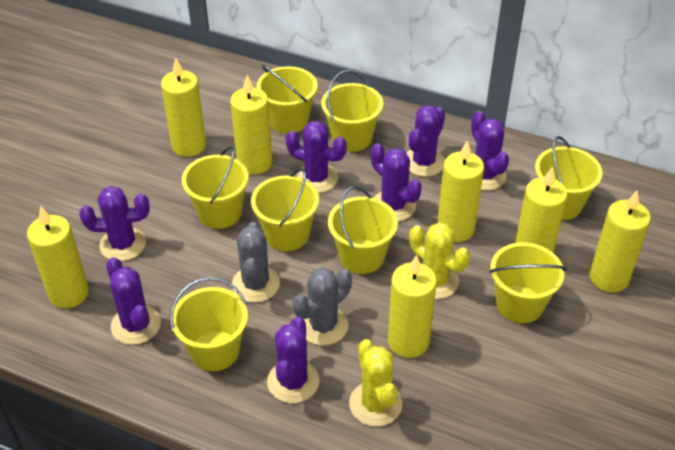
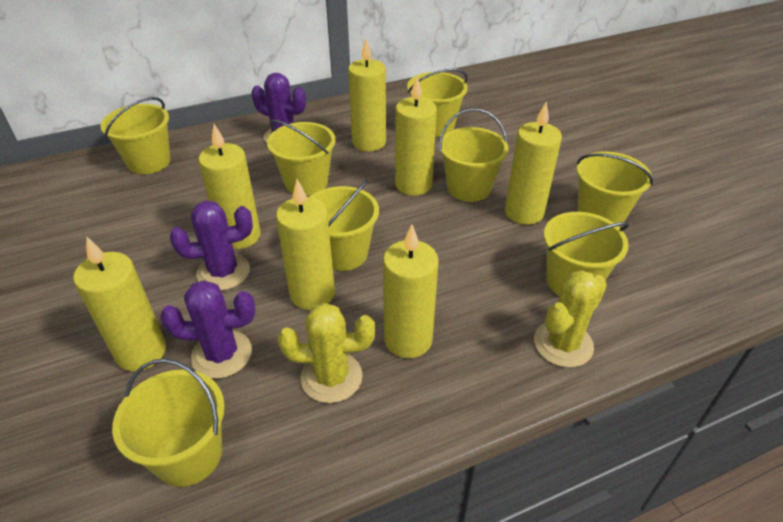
grey cactus: [232,222,280,303] [293,267,352,346] = 2 -> none = 0
purple cactus: [79,186,150,261] [106,257,161,345] [267,317,319,403] [286,121,347,193] [371,143,422,221] [407,105,445,177] [471,111,509,190] = 7 -> [160,280,255,379] [170,201,253,291] [252,73,306,143] = 3

